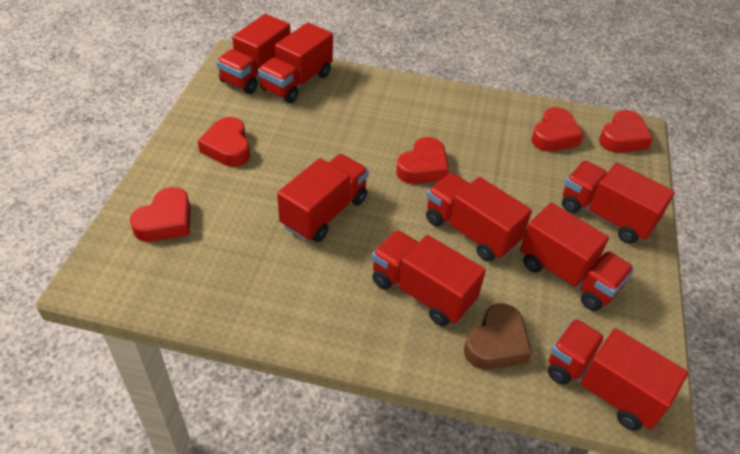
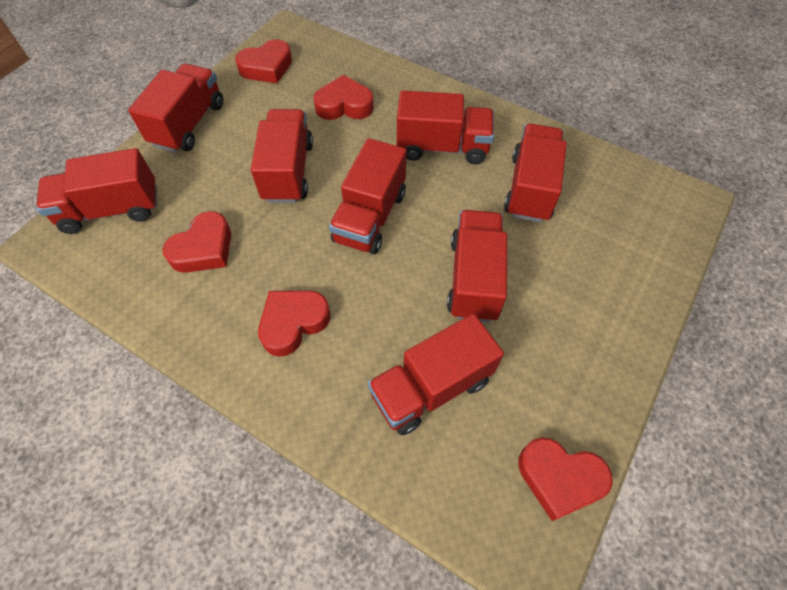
brown heart: [464,303,532,370] = 1 -> none = 0

